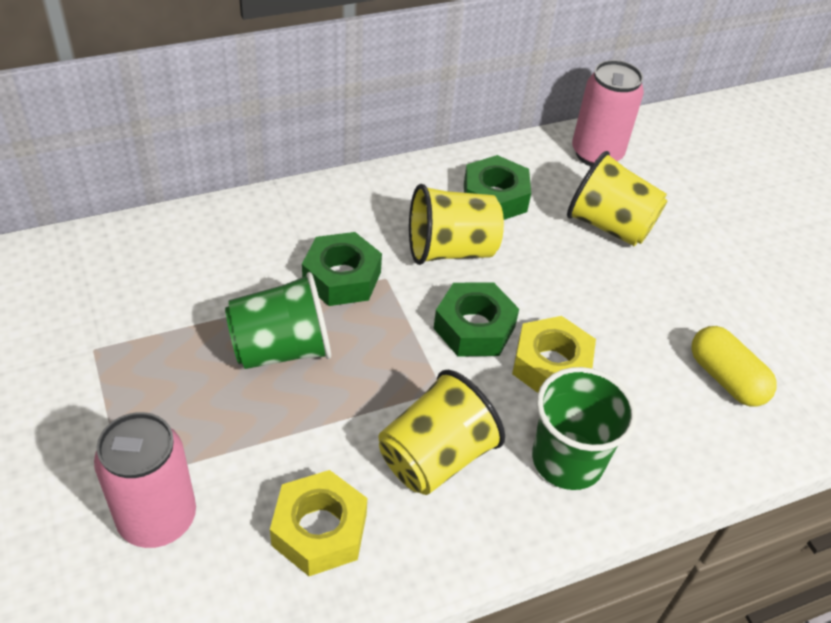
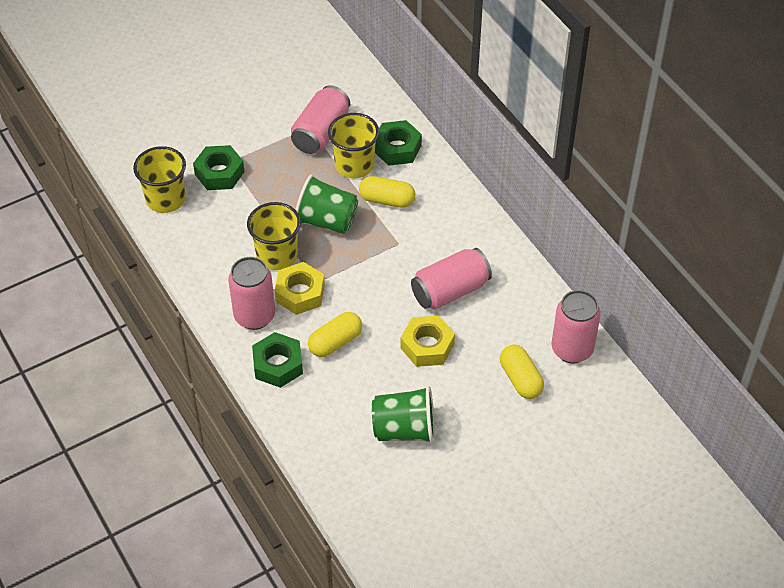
pink can: [94,412,196,548] [572,60,644,167] = 2 -> [228,257,275,330] [291,85,350,154] [411,248,492,309] [552,290,601,363] = 4
yellow capsule: [691,326,776,407] = 1 -> [308,312,362,357] [359,176,415,208] [500,345,544,399] = 3

